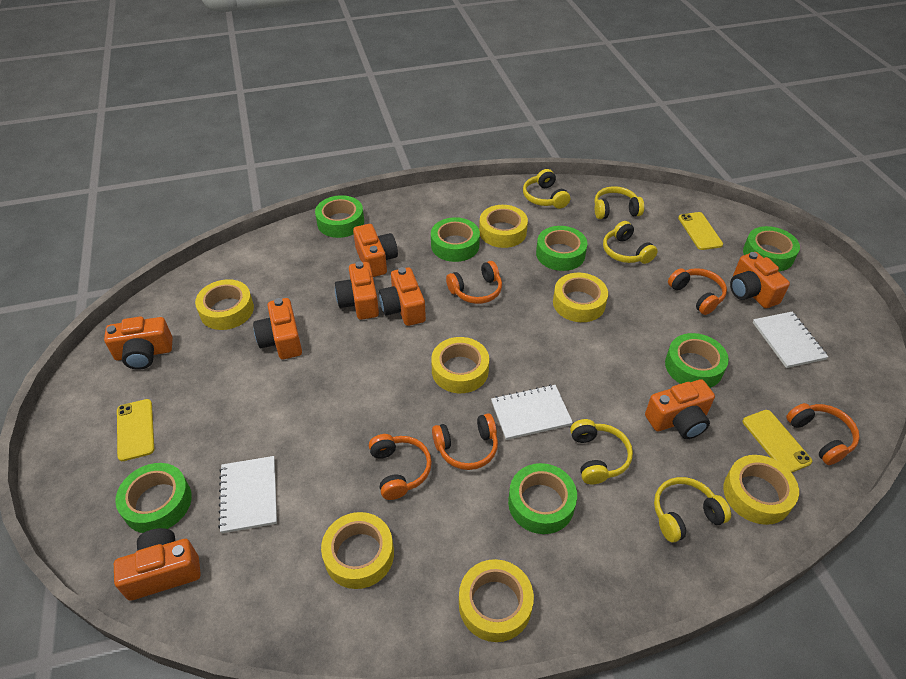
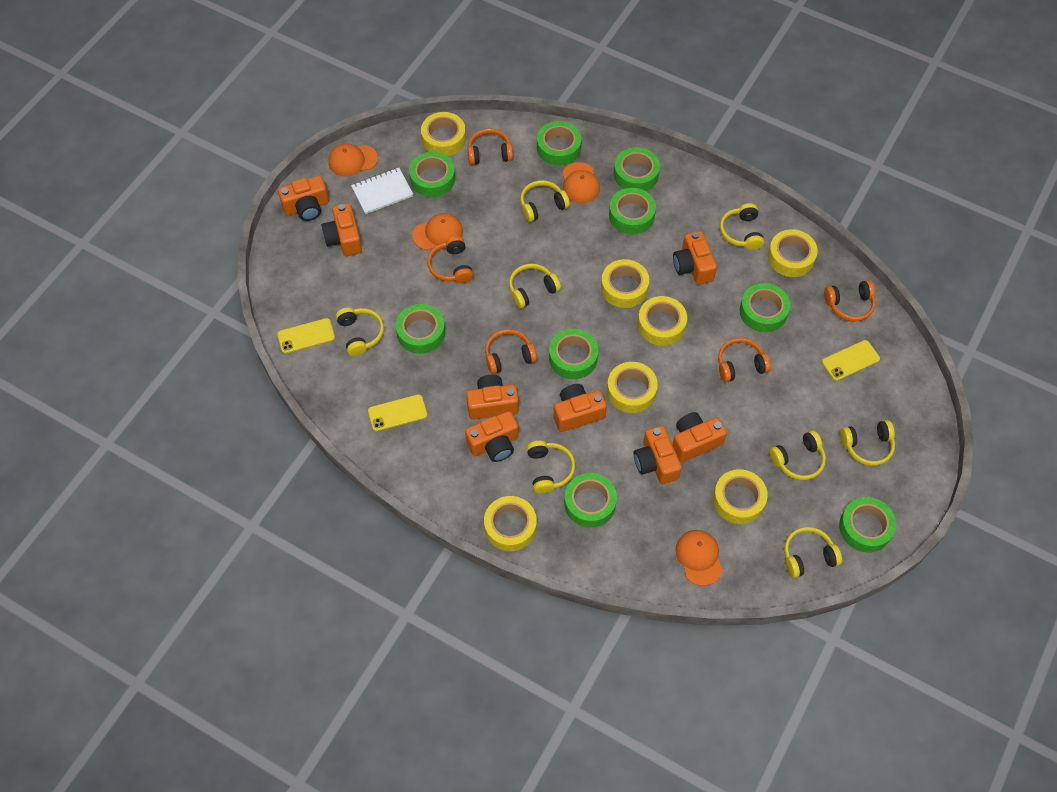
green tape: [115,463,192,533] [315,195,364,238] [431,217,480,262] [508,463,577,534] [536,226,588,271] [665,333,729,388] [743,226,800,271] = 7 -> [396,304,445,354] [409,152,455,197] [537,121,582,166] [549,329,598,379] [564,473,617,528] [609,188,656,234] [614,147,660,191] [740,283,790,332] [839,497,896,552] = 9
orange cap: none = 0 -> [328,143,378,176] [412,213,463,251] [562,162,600,203] [675,530,723,586] = 4
white notebook: [218,456,277,533] [491,385,573,440] [753,312,828,368] = 3 -> [351,168,414,214] = 1
yellow headphones: [523,169,570,209] [570,419,633,484] [594,186,644,219] [603,221,658,264] [654,477,731,543] = 5 -> [336,308,384,356] [509,264,561,309] [520,180,570,222] [527,441,575,494] [720,203,764,250] [769,430,826,480] [784,527,842,578] [840,420,895,466] = 8

